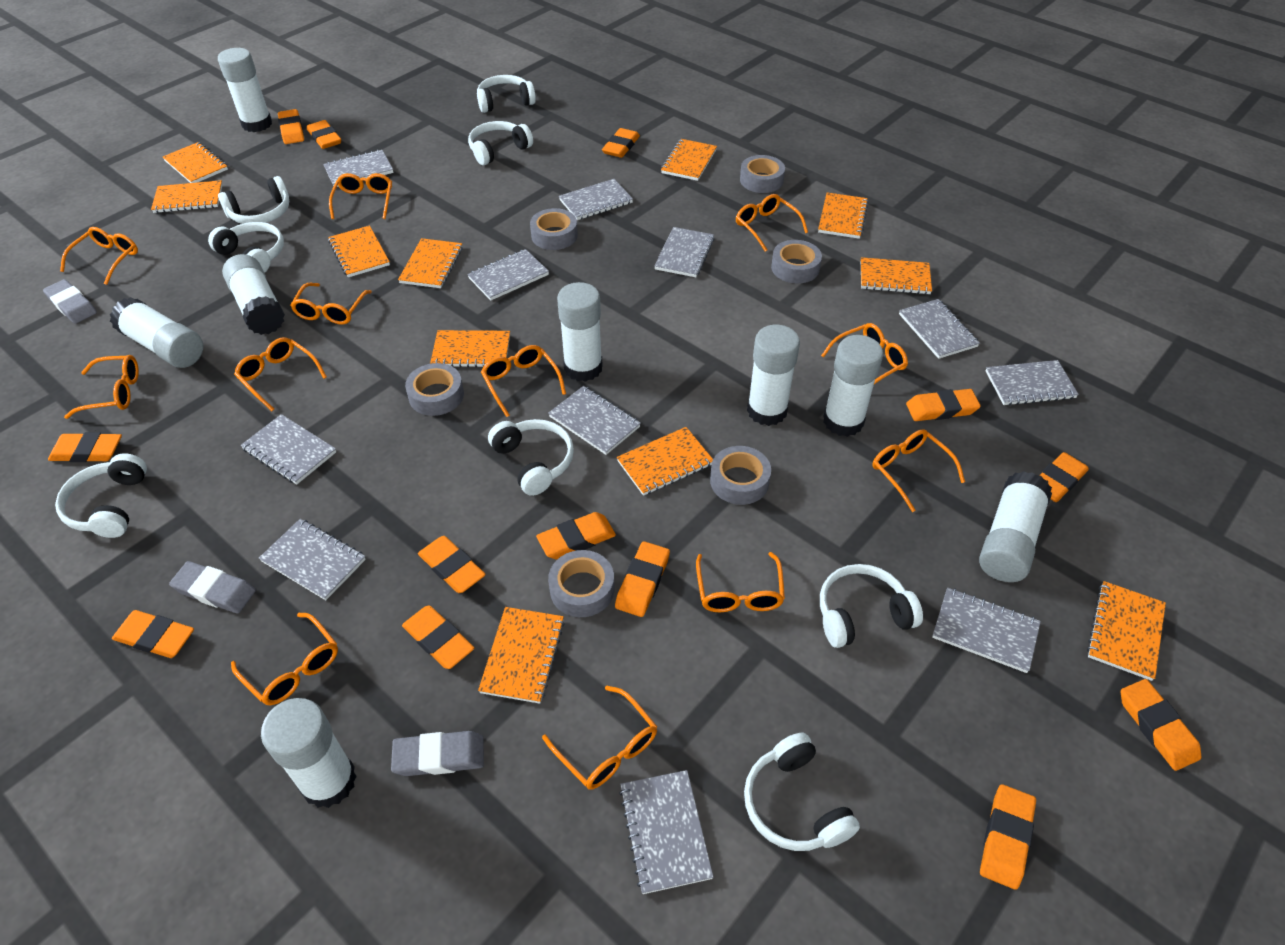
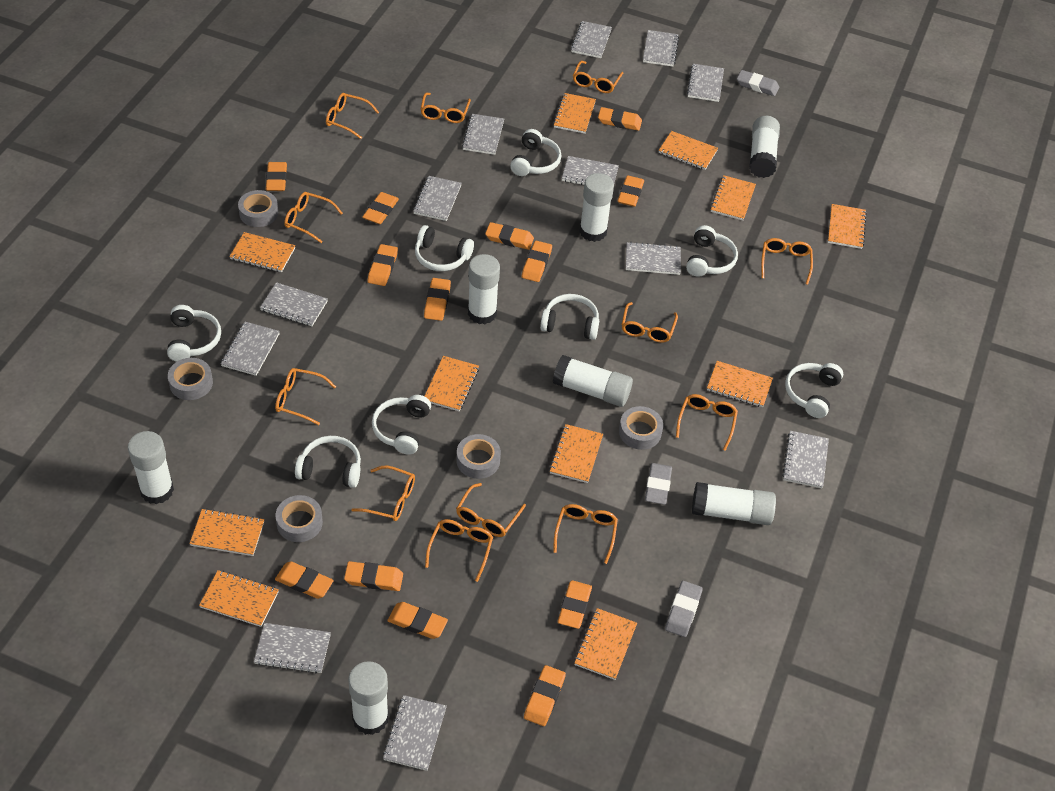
grey notebook: [240,414,336,485] [259,519,366,600] [323,150,393,187] [467,249,549,300] [548,386,641,455] [559,179,633,220] [619,770,713,894] [654,227,714,277] [899,299,980,359] [932,588,1041,673] [986,360,1079,406] = 11 -> [221,322,280,376] [254,623,331,673] [260,282,328,326] [383,695,447,771] [413,176,462,221] [462,114,504,155] [562,156,619,185] [571,21,612,58] [626,242,681,275] [643,30,679,67] [687,64,724,102] [782,431,829,488] = 12
grey tape: [405,363,464,416] [530,208,578,250] [548,550,615,617] [710,446,771,505] [740,155,785,193] [771,240,822,283] = 6 -> [168,358,213,400] [238,190,278,227] [275,495,323,542] [457,434,501,479] [619,406,663,450] = 5
white glue stick: [110,297,203,368] [218,48,272,132] [222,254,285,335] [261,698,357,808] [557,282,603,382] [747,325,800,426] [823,335,883,437] [979,471,1052,582] = 8 -> [128,431,174,505] [348,661,389,735] [468,254,500,324] [553,355,633,407] [579,173,614,242] [692,482,776,525] [749,116,780,178] = 7

